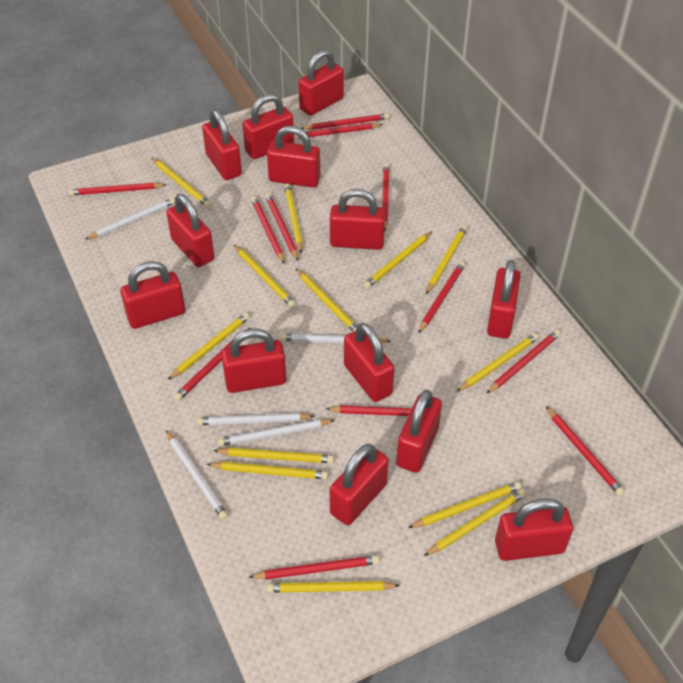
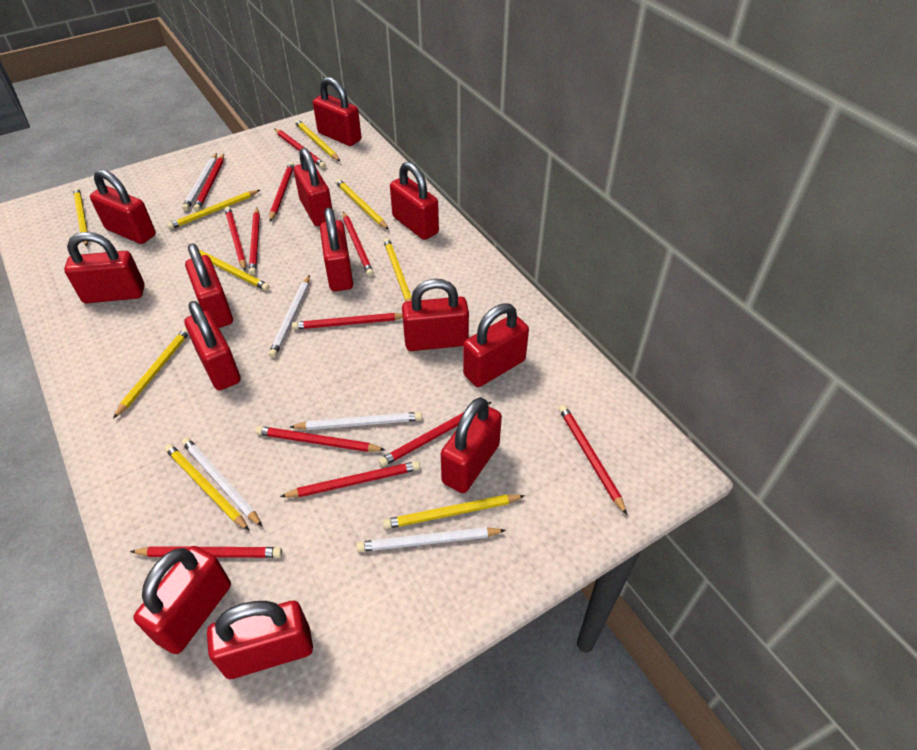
yellow pencil: [151,157,211,207] [168,313,250,380] [207,462,328,479] [213,447,334,463] [234,245,296,307] [267,581,400,593] [284,184,303,254] [295,268,357,332] [364,231,432,288] [408,482,521,528] [424,489,525,556] [426,225,467,294] [456,333,539,392] = 13 -> [73,188,88,247] [113,327,189,419] [165,444,249,531] [167,190,260,230] [199,250,270,291] [295,119,340,161] [335,179,389,230] [383,238,412,302] [383,494,525,529] = 9

